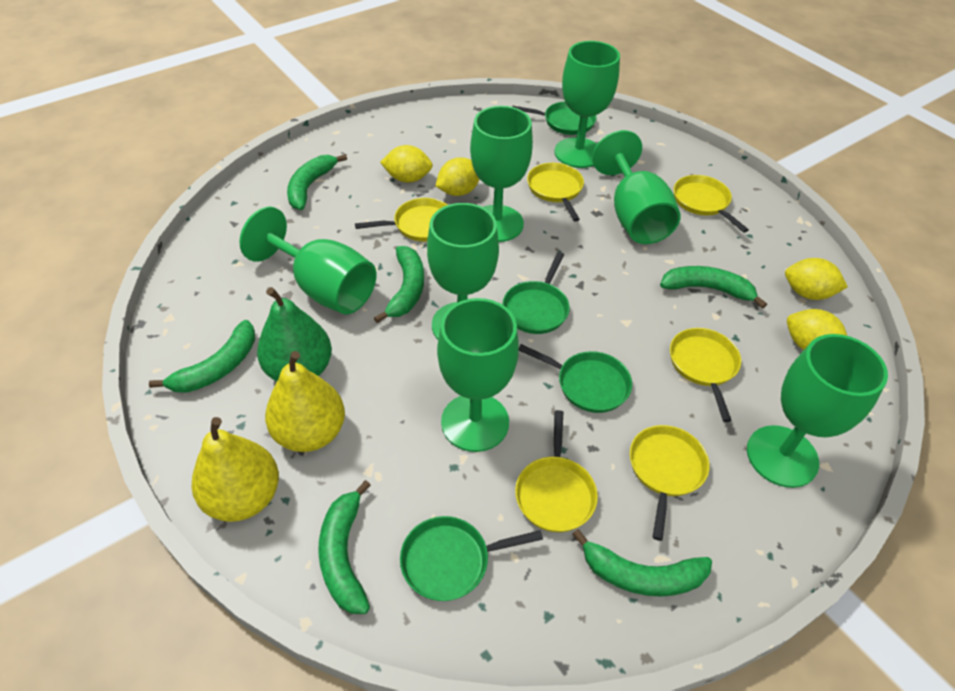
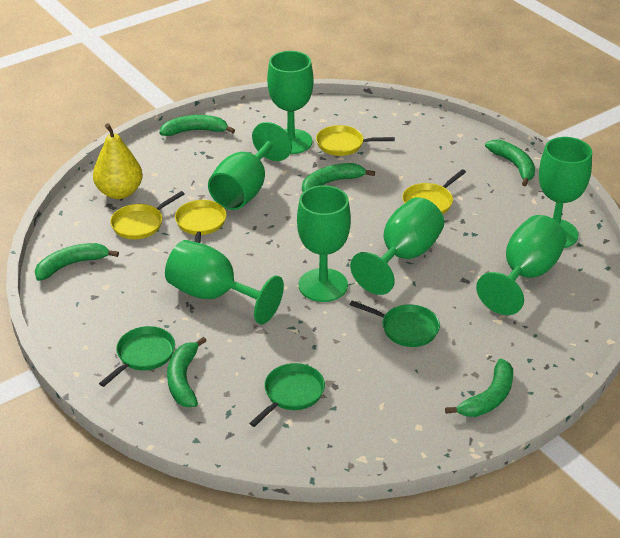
green pan: [400,516,543,601] [503,252,570,334] [512,101,597,135] [519,344,632,413] = 4 -> [99,326,175,387] [249,363,325,427] [349,301,440,347] = 3
green pear: [257,287,332,381] = 1 -> none = 0
yellow lemon: [380,145,433,183] [435,157,479,196] [785,258,848,300] [787,309,847,350] = 4 -> none = 0
yellow pan: [355,198,447,241] [515,410,598,532] [527,163,584,221] [630,425,710,541] [670,328,741,422] [674,175,749,233] = 6 -> [110,191,185,239] [175,200,227,243] [316,125,395,156] [402,169,466,214] = 4
yellow pear: [192,417,279,522] [265,351,345,452] = 2 -> [93,123,143,199] = 1

